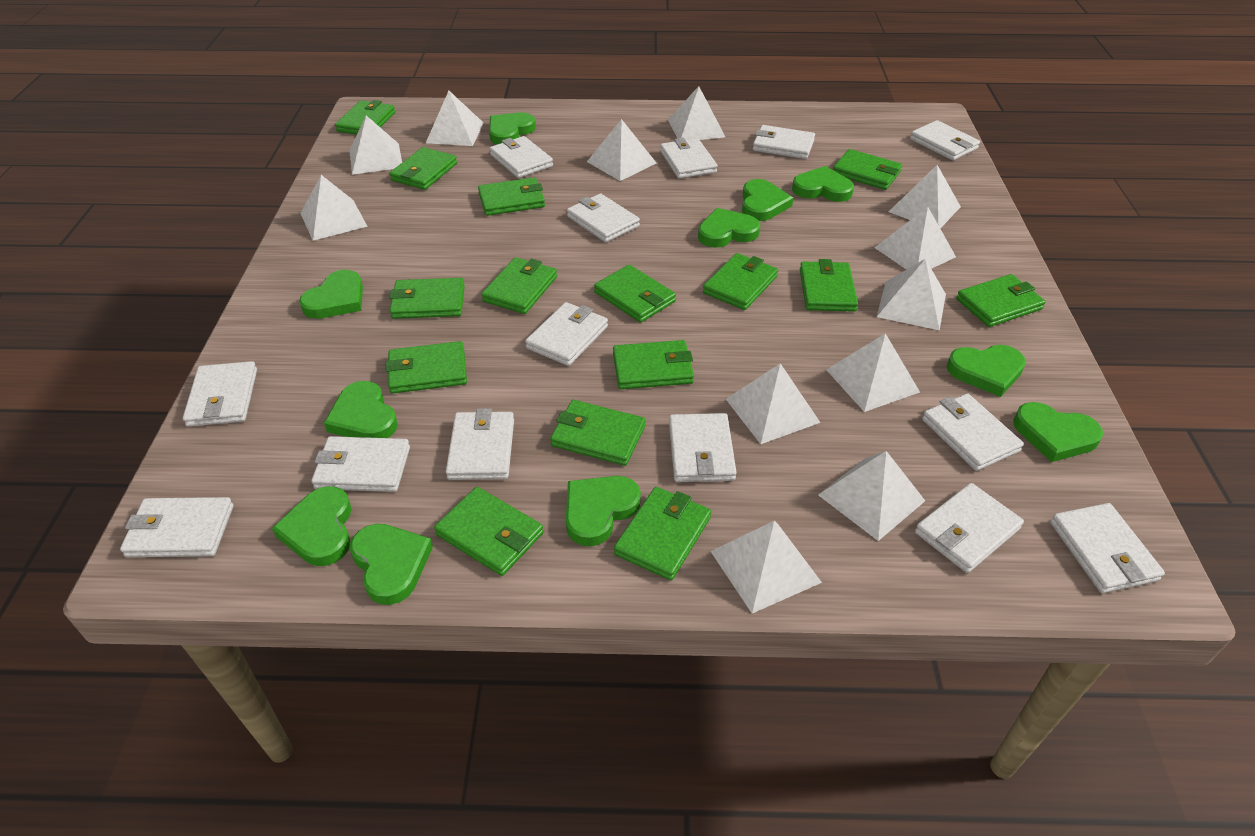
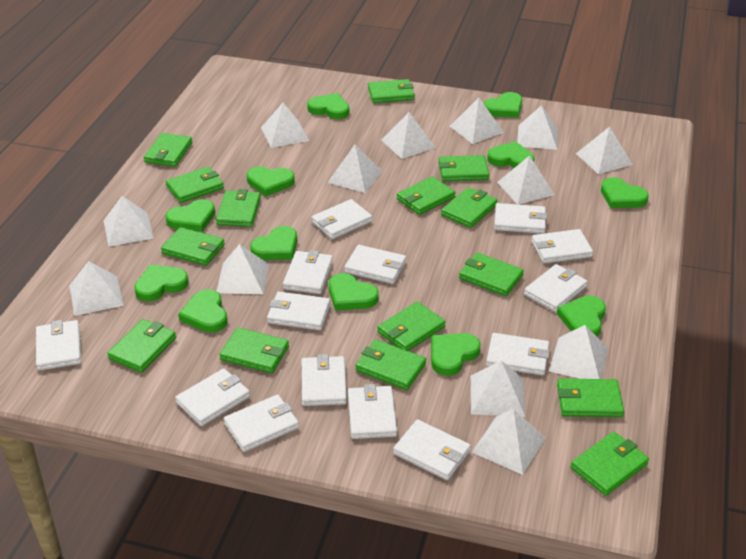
green heart: [272,486,352,566] [299,270,363,319] [324,381,398,438] [350,524,433,605] [489,112,536,144] [566,476,641,546] [698,208,760,248] [742,179,793,221] [792,166,854,202] [947,345,1026,397] [1013,402,1103,462] = 11 -> [134,264,189,301] [166,199,215,232] [178,289,227,333] [247,166,295,196] [250,226,297,260] [307,93,349,119] [329,273,379,311] [431,333,481,376] [483,92,522,118] [487,141,534,168] [557,296,606,336] [601,177,649,208] = 12
white pyramid: [300,175,368,241] [349,116,402,175] [426,91,484,146] [587,119,656,181] [668,86,725,140] [710,521,822,613] [726,363,821,444] [818,451,925,541] [826,333,920,412] [874,207,956,270] [877,259,946,330] [889,165,961,229] = 12 -> [69,261,124,316] [104,196,154,247] [217,244,269,294] [261,103,309,148] [327,145,383,193] [381,112,436,159] [450,98,504,144] [471,361,525,417] [472,409,546,475] [497,155,555,205] [517,105,558,150] [549,325,609,379] [576,127,633,174] = 13

